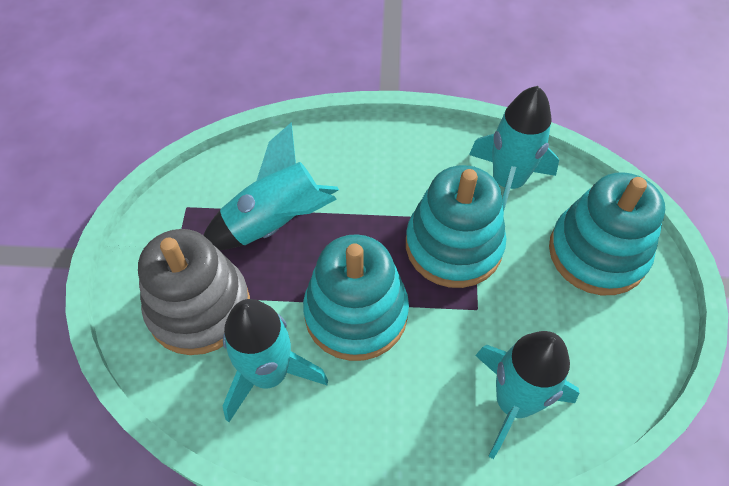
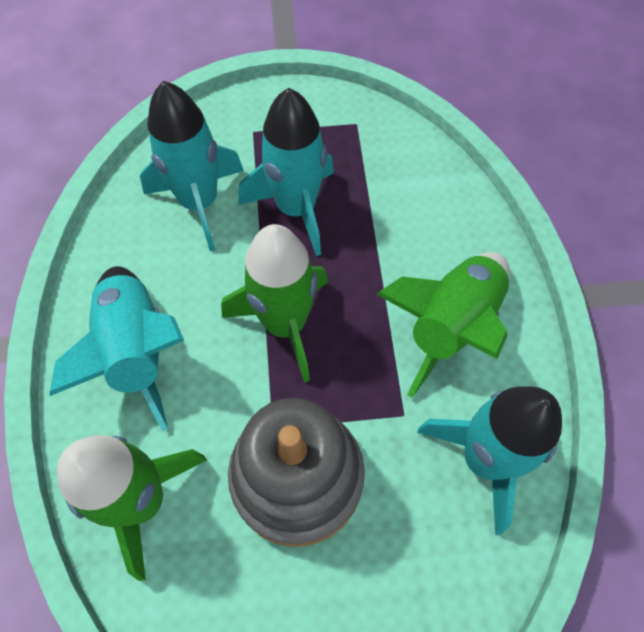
green rocket: none = 0 -> [57,435,207,581] [221,224,328,383] [376,252,510,398] = 3
turquoise stacking toy: [303,234,409,361] [406,165,506,288] [549,172,665,295] = 3 -> none = 0

